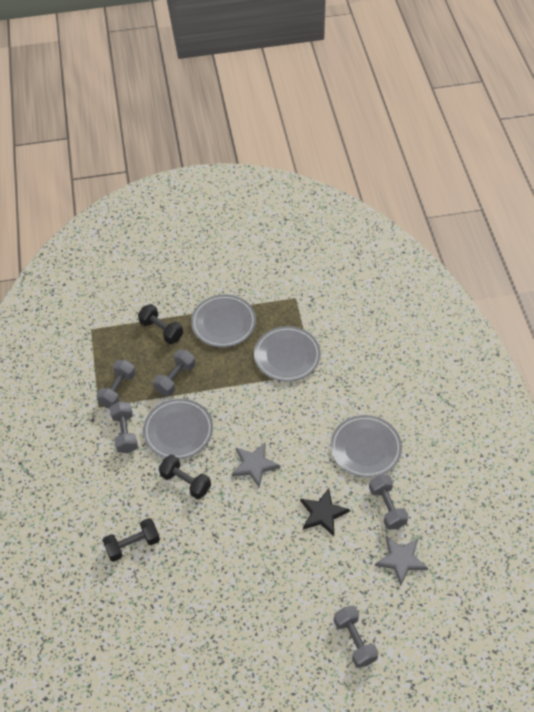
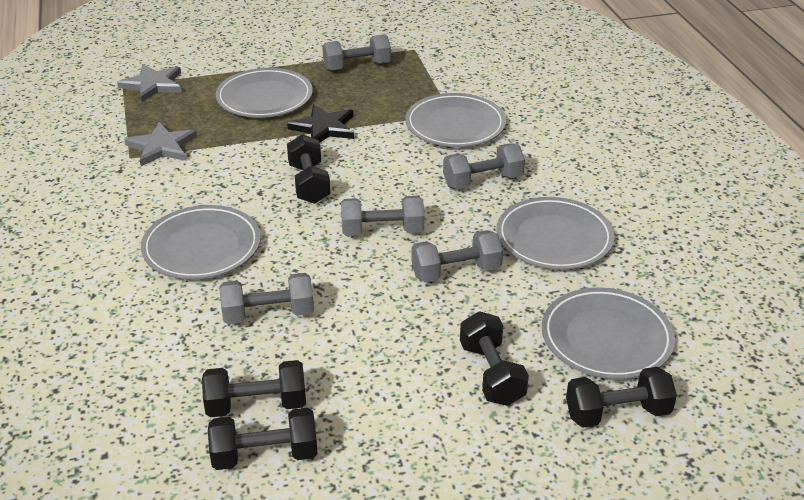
black dumbbell: [102,518,160,562] [138,304,183,344] [159,454,211,499] = 3 -> [202,360,306,417] [208,408,318,470] [287,134,331,204] [460,311,529,406] [566,367,677,428] = 5
grey plate: [143,399,213,460] [191,295,256,347] [254,326,321,382] [331,415,402,478] = 4 -> [141,205,261,279] [216,68,313,118] [405,93,506,147] [496,197,614,270] [542,288,675,379] = 5

